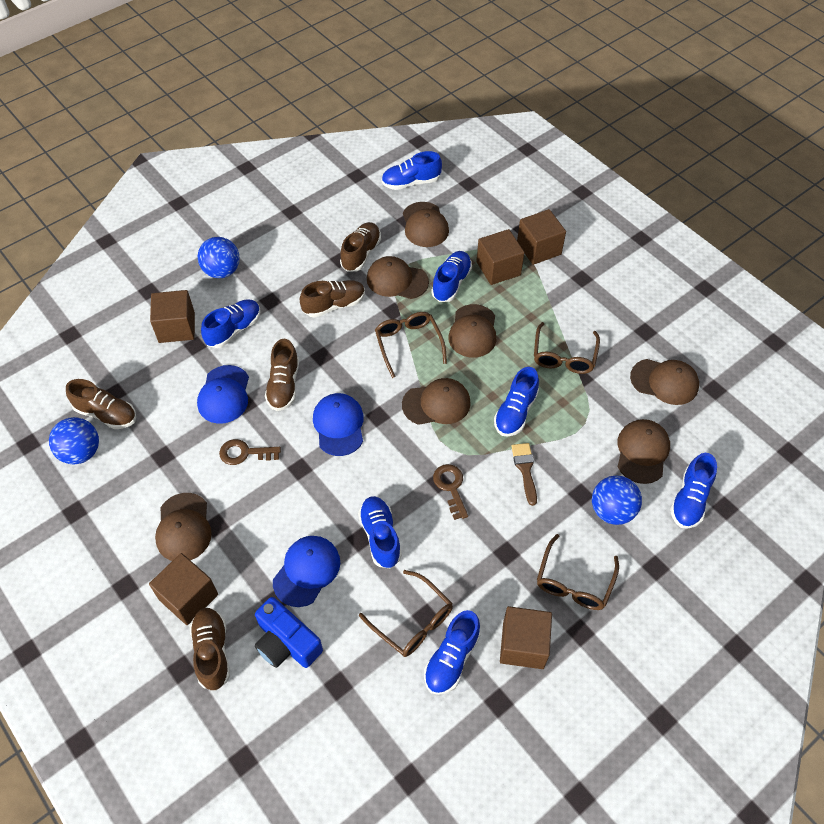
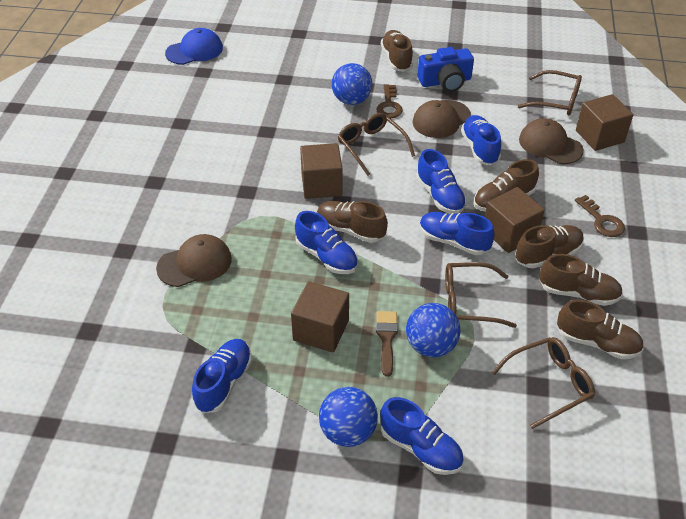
blue cap: [197,365,249,424] [273,536,340,607] [313,393,364,456] = 3 -> [165,28,223,65] = 1
blue shoe: [201,300,261,348] [358,496,402,569] [381,151,442,190] [424,610,481,695] [431,251,472,302] [494,367,539,436] [670,453,717,529] = 7 -> [192,339,252,413] [295,211,358,274] [380,397,464,475] [416,149,467,214] [420,212,495,255] [461,115,501,165] = 6
brown cap: [155,493,212,561] [367,256,429,299] [402,378,471,425] [403,202,449,247] [448,304,496,358] [618,419,670,484] [630,359,699,405] = 7 -> [156,234,232,287] [413,100,471,138] [519,118,584,164] = 3
brown cube: [149,553,218,625] [150,290,195,343] [476,229,524,285] [500,606,552,669] [517,209,566,265] = 5 -> [291,281,349,352] [300,143,342,199] [485,187,545,253] [576,94,633,151] = 4
brown shoe: [66,379,136,429] [190,608,230,691] [265,339,299,411] [299,280,365,318] [340,222,381,272] = 5 -> [317,201,388,243] [381,30,413,72] [473,159,539,212] [515,225,584,269] [539,254,623,306] [557,300,644,359] = 6

